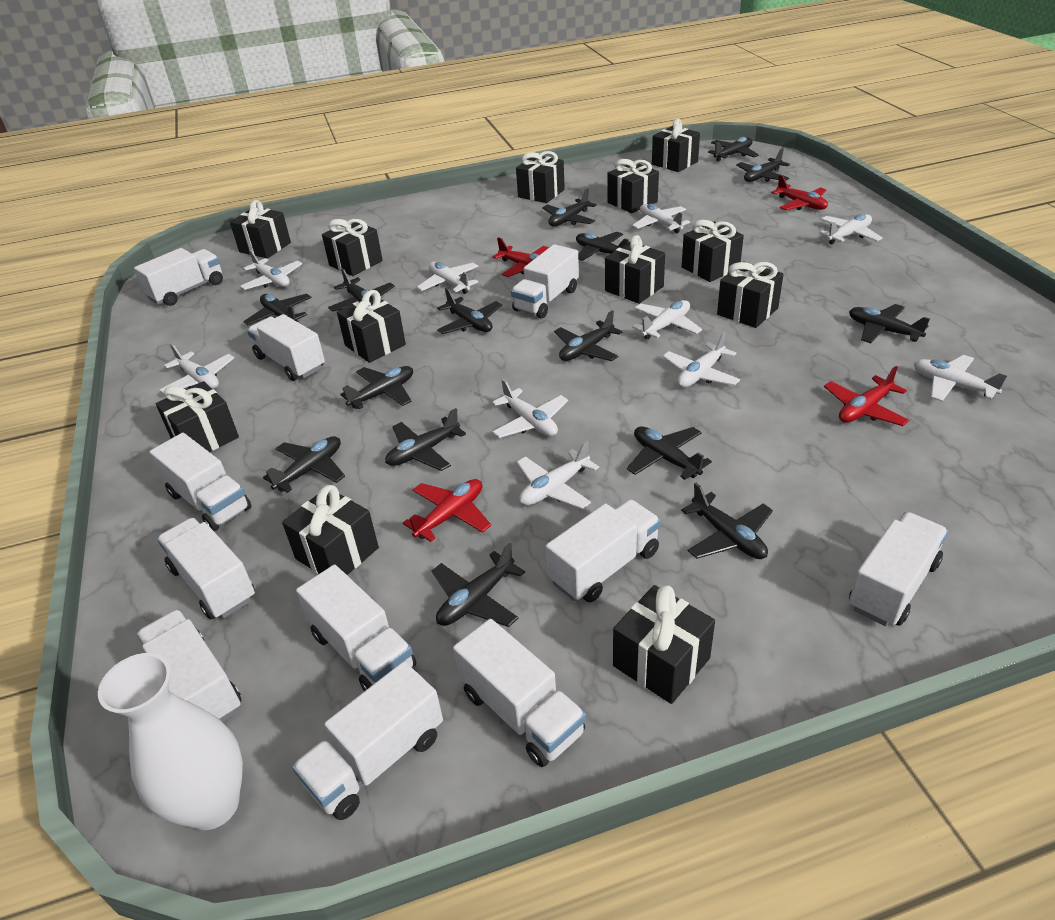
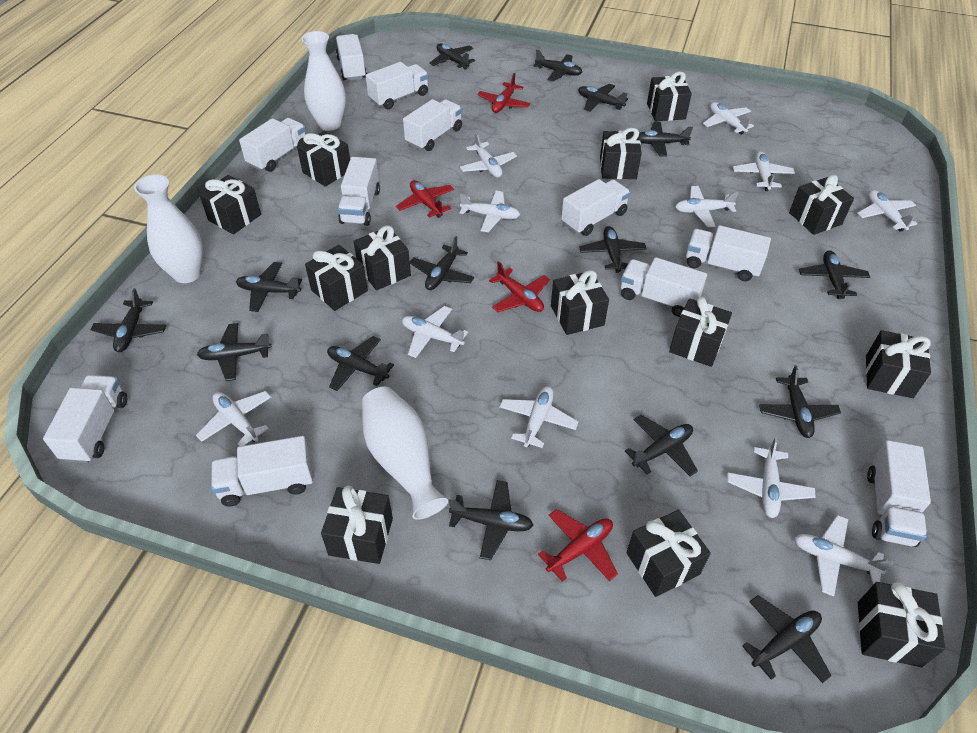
black gift: [156,381,239,452] [230,200,291,258] [282,485,379,575] [322,219,383,276] [337,290,406,363] [516,151,565,203] [605,235,665,304] [608,159,659,213] [613,585,715,704] [652,119,700,172] [682,220,744,282] [717,262,784,328] = 12 -> [199,175,261,234] [297,131,350,187] [305,245,368,311] [321,486,393,564] [354,225,411,290] [551,270,609,335] [600,128,642,179] [626,510,711,597] [647,72,692,121] [669,296,732,367] [789,175,854,235] [858,582,945,667] [866,330,931,398] = 13
white plane: [159,343,234,394] [240,250,302,290] [417,262,478,294] [492,379,568,438] [517,440,599,509] [632,204,690,233] [632,300,702,340] [663,331,740,387] [819,214,883,245] [914,355,1008,401] = 10 -> [196,391,271,446] [402,306,468,358] [460,133,517,177] [460,191,520,232] [499,386,578,448] [675,186,739,227] [703,102,754,135] [727,437,815,518] [733,151,795,191] [794,515,894,596] [857,190,917,232] = 11
white vase: [98,653,243,830] = 1 -> [134,174,203,283] [302,31,346,131] [362,386,448,520] = 3

